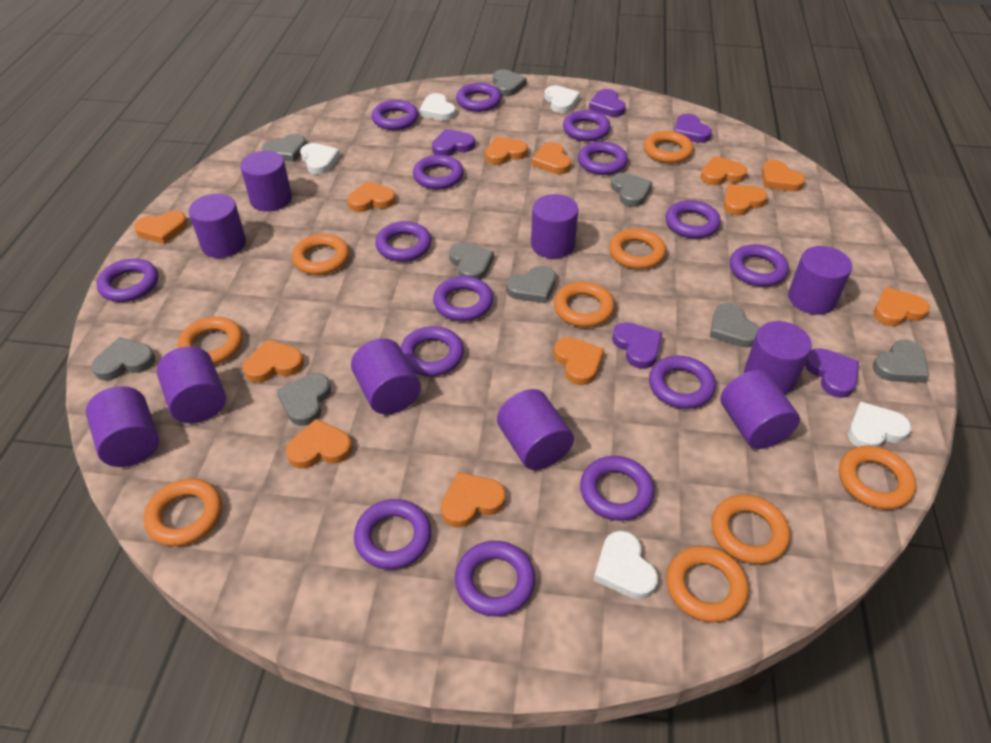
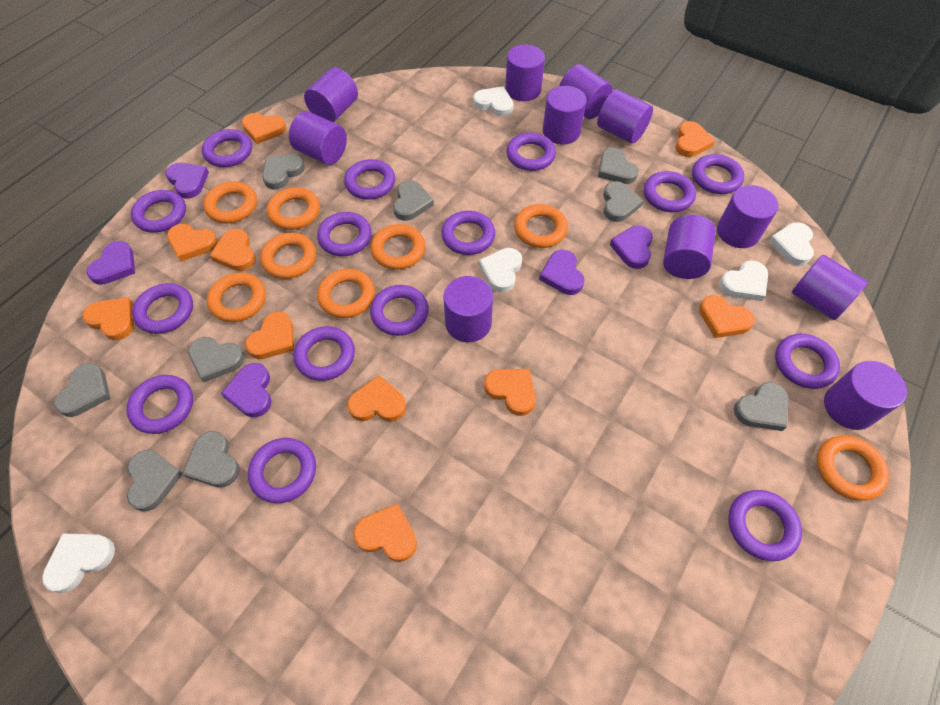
orange heart: [134,211,188,244] [243,339,304,383] [286,419,352,469] [347,181,396,212] [441,472,506,528] [485,136,528,165] [532,142,571,174] [554,337,604,385] [700,156,747,185] [723,184,767,216] [761,160,805,191] [874,287,930,326] = 12 -> [82,297,134,340] [167,224,217,262] [210,228,256,271] [242,113,286,144] [245,312,294,359] [347,375,406,422] [353,503,417,562] [484,369,536,416] [675,121,715,157] [699,295,755,338] = 10
orange ring: [144,479,222,546] [178,317,243,365] [292,234,349,275] [554,282,615,327] [609,228,666,269] [644,131,694,163] [666,546,749,622] [711,494,790,564] [839,446,916,509] = 9 -> [203,182,257,223] [207,272,266,322] [260,233,316,279] [267,187,320,230] [317,269,375,318] [370,224,425,270] [514,204,568,248] [817,435,889,501] = 8
purple cylinder: [86,386,159,467] [157,347,226,423] [189,194,246,258] [240,151,292,212] [351,338,421,414] [497,389,574,470] [531,194,578,259] [720,370,800,449] [744,321,812,395] [788,246,852,315] = 10 -> [289,111,347,165] [304,67,358,122] [444,276,493,342] [505,45,545,101] [543,86,587,145] [559,64,613,119] [597,89,653,144] [663,214,716,279] [717,185,778,248] [792,255,868,320] [824,361,907,430] = 11

